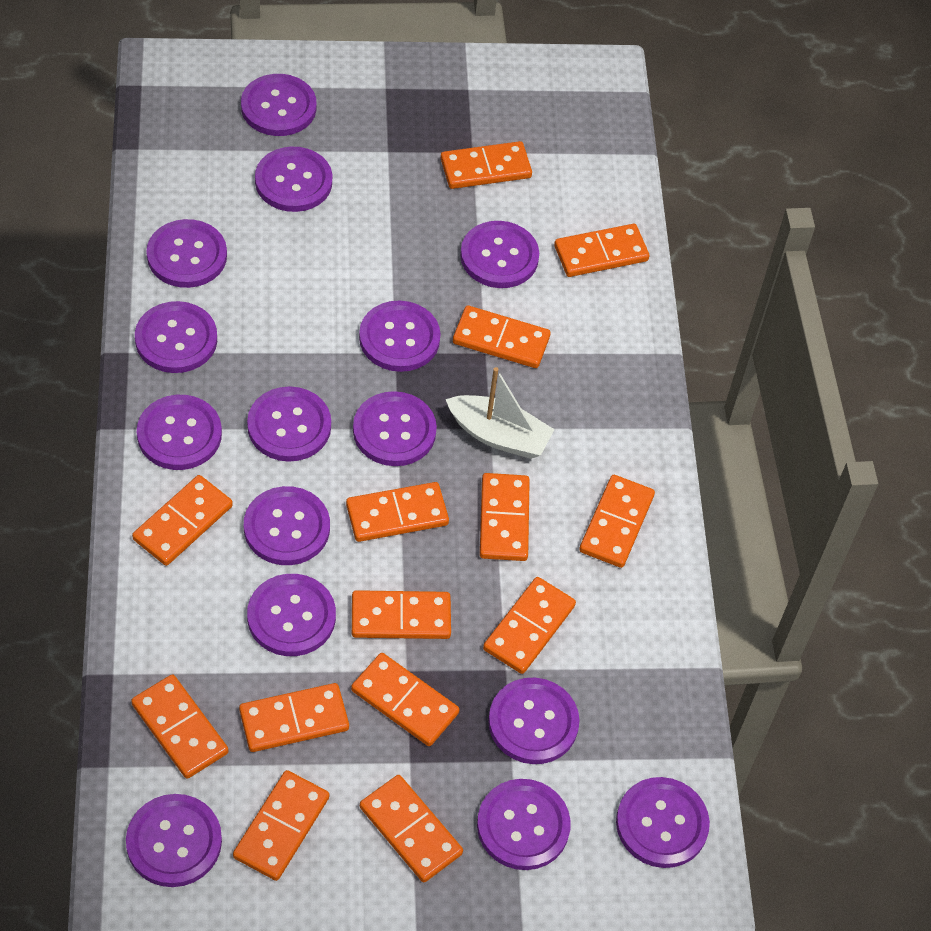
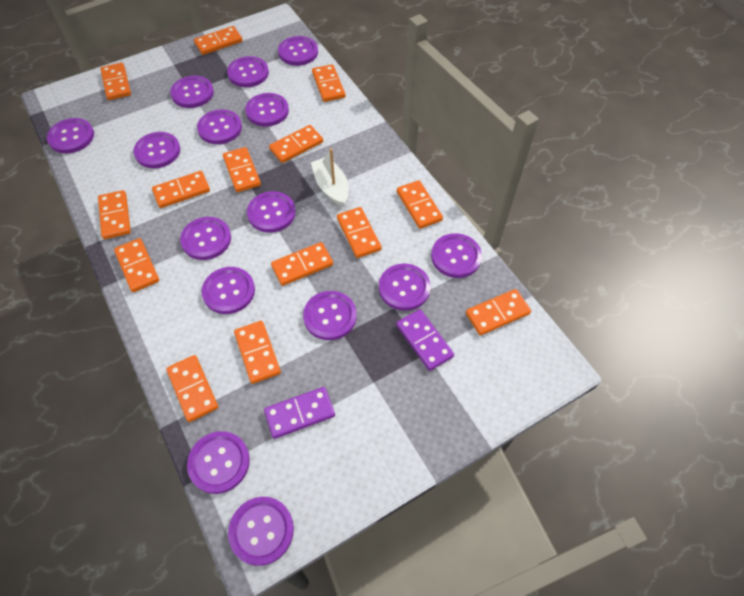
purple domino: none = 0 -> [264,387,335,439] [396,309,454,371] = 2

